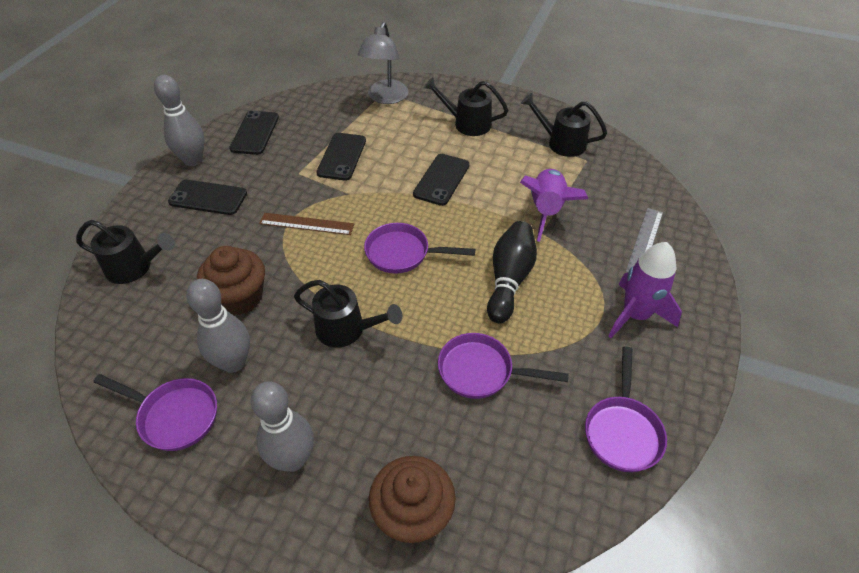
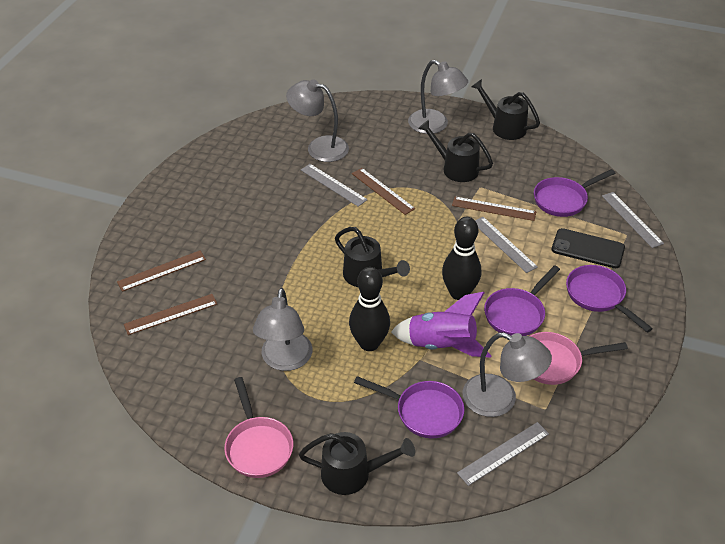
black bowling pin: [487,221,537,323] = 1 -> [349,267,390,351] [442,217,481,300] = 2
black phone: [168,180,247,215] [229,110,279,155] [316,133,366,180] [413,154,470,206] = 4 -> [552,228,625,268] = 1
brown cupcake: [197,246,265,315] [369,456,456,544] = 2 -> none = 0
brown ruler: [259,213,354,235] = 1 -> [117,250,206,292] [124,294,218,335] [352,168,415,215] [452,197,536,221] = 4
grey bowling pin: [154,75,205,166] [186,279,250,373] [250,381,314,472] = 3 -> none = 0
grey lamp: [358,22,409,104] = 1 -> [253,288,312,371] [286,79,349,162] [408,60,468,134] [463,332,552,417] = 4
grey ruler: [626,208,663,272] = 1 -> [301,164,368,207] [457,422,549,486] [475,217,538,273] [602,192,664,248] = 4
pink pan: none = 0 -> [224,377,293,478] [530,332,628,385] = 2
purple rocket: [520,169,588,242] [608,242,682,338] = 2 -> [391,292,492,358] = 1

